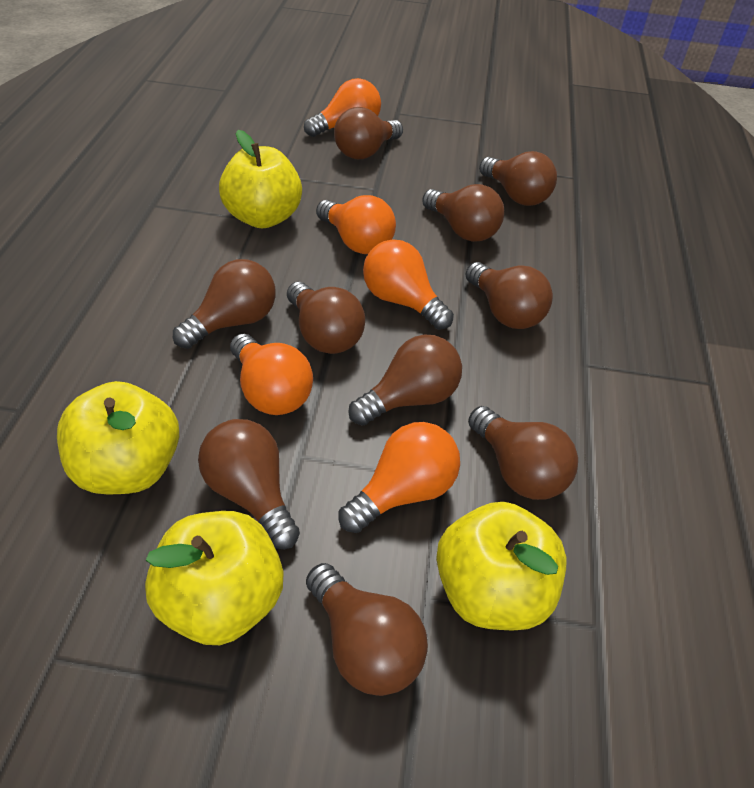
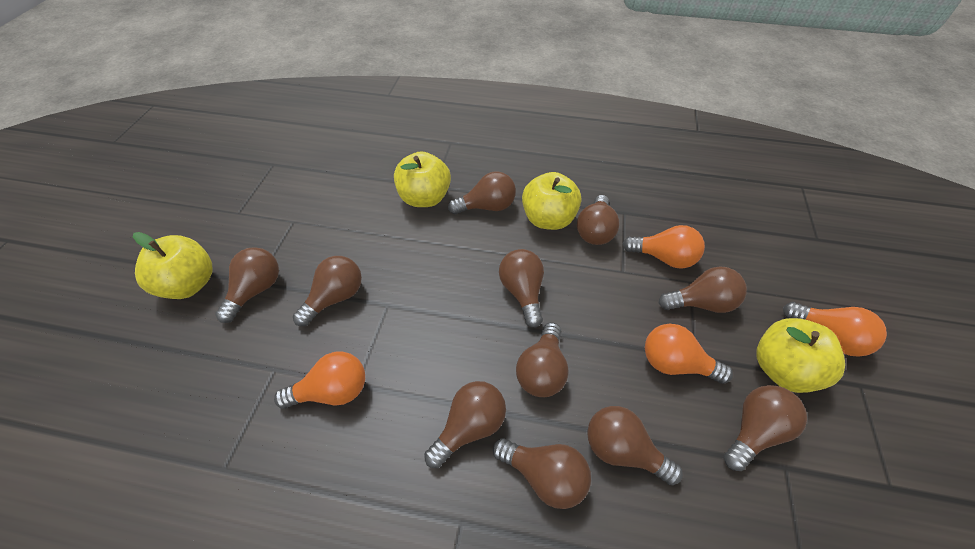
brown light bulb: [173,259,276,349] [198,419,300,549] [287,282,365,354] [306,563,428,696] [334,107,403,159] [348,335,462,426] [422,184,504,242] [465,262,553,329] [468,406,578,500] [479,151,557,206] = 10 -> [215,247,279,323] [293,256,362,326] [424,381,506,468] [448,171,516,214] [493,438,591,509] [499,249,544,328] [516,322,569,397] [577,195,620,245] [587,406,683,485] [659,266,747,313] [724,385,807,471] = 11
orange light bulb: [230,334,313,415] [304,78,381,137] [316,195,396,254] [339,422,460,533] [363,239,454,330] = 5 -> [274,351,365,409] [623,225,705,268] [645,324,733,384] [783,302,887,357] = 4

